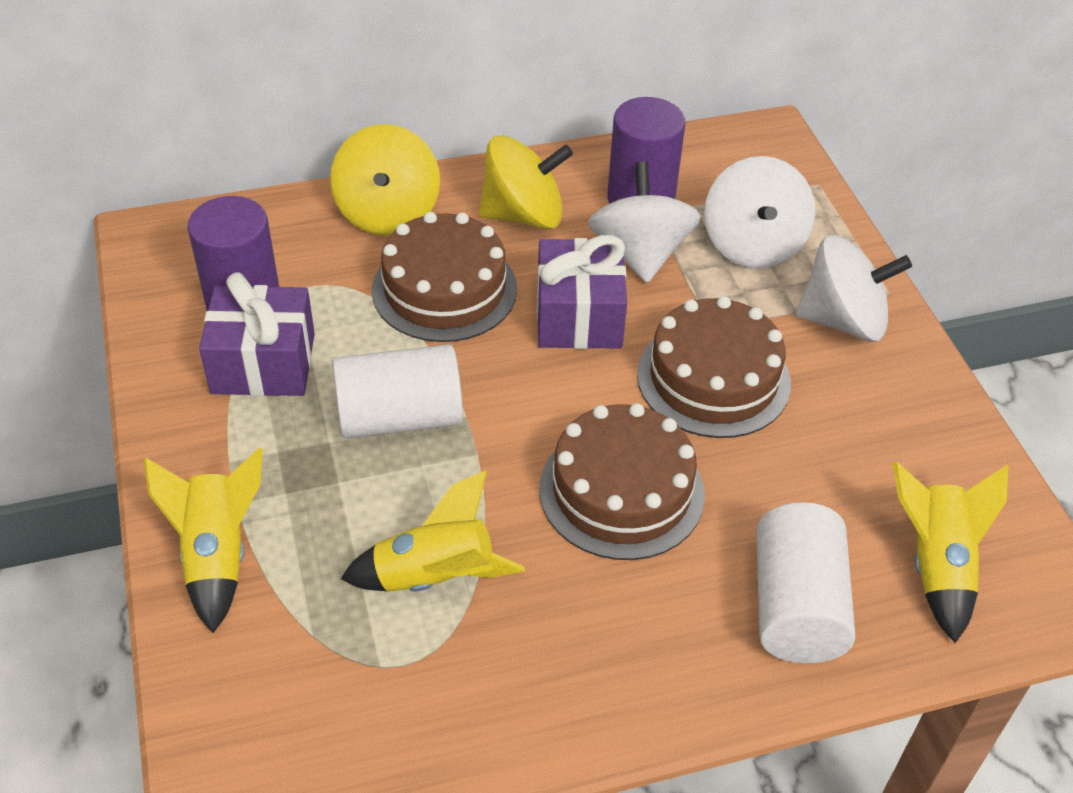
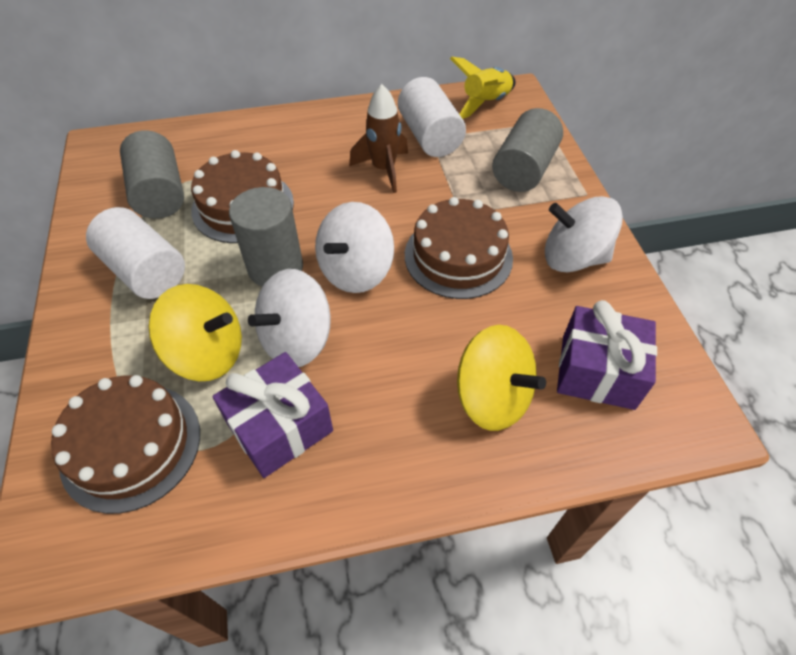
brown rocket: none = 0 -> [349,84,408,193] = 1
grey cylinder: none = 0 -> [120,130,184,219] [229,187,303,287] [492,108,563,192] = 3
purple cylinder: [188,196,279,311] [607,97,685,204] = 2 -> none = 0
yellow rocket: [143,448,263,633] [341,470,525,592] [893,462,1008,643] = 3 -> [450,57,515,119] = 1

